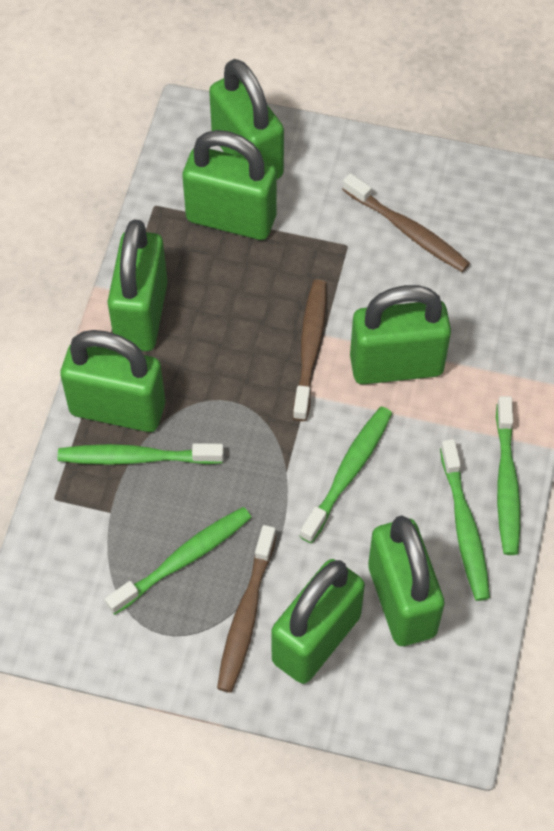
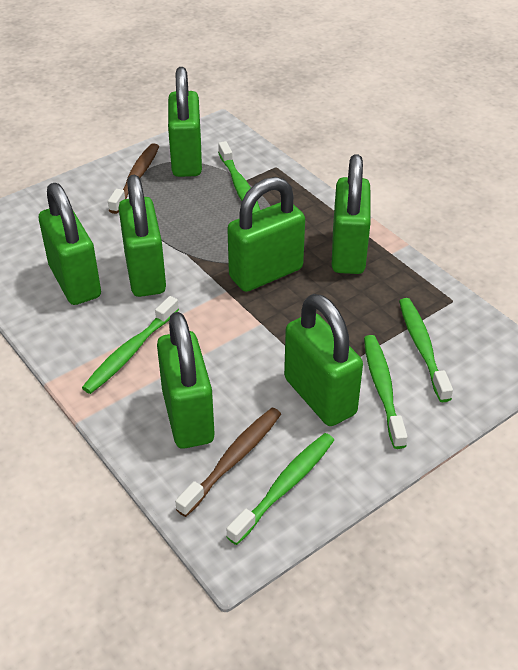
brown toothbrush: [217,525,276,693] [293,280,326,421] [342,173,470,272] = 3 -> [108,143,159,214] [175,408,281,517] = 2

